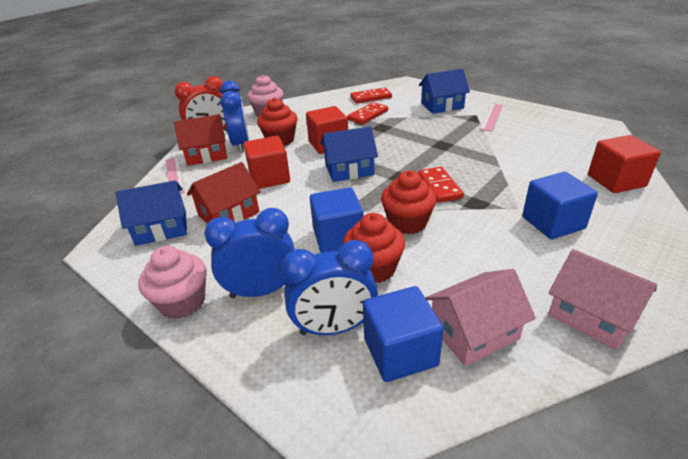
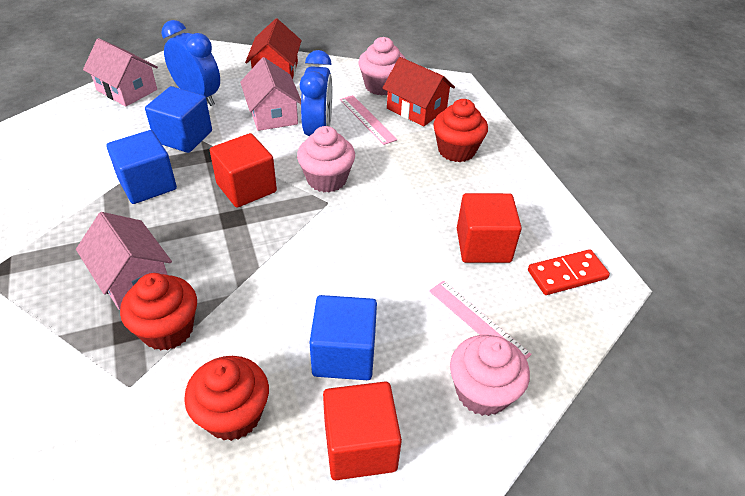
blue clock: [204,208,295,298] [220,81,249,153] [281,240,378,335] = 3 -> [161,20,220,106] [300,50,332,136] = 2
blue house: [116,180,187,246] [320,126,378,182] [419,69,470,114] = 3 -> none = 0
pink cupcake: [138,246,207,319] [248,75,283,117] = 2 -> [297,126,355,192] [358,37,406,95] [450,335,530,416] = 3
pink house: [425,269,536,366] [548,249,657,350] = 2 -> [76,212,172,310] [83,38,158,107] [240,57,301,131] = 3
red clock: [175,76,227,132] = 1 -> none = 0
red domino: [347,102,388,124] [351,87,392,103] [418,167,464,203] = 3 -> [528,249,610,295] = 1

